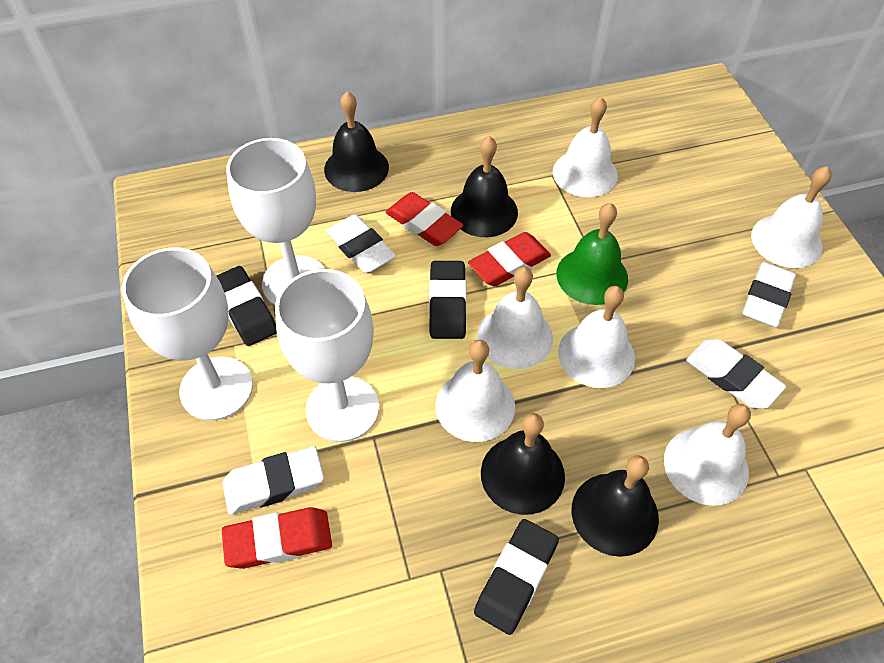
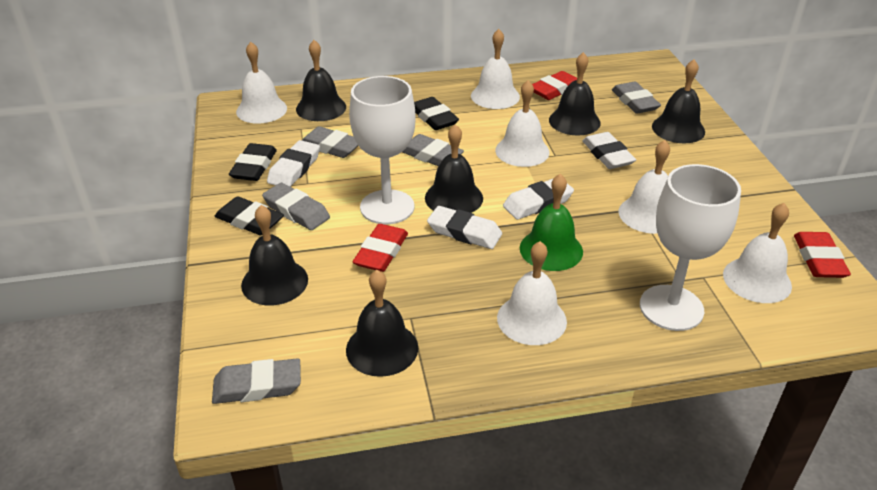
black bell: [324,91,389,192] [451,136,518,237] [481,413,565,515] [572,455,659,557] = 4 -> [241,205,308,305] [296,40,346,121] [346,270,418,377] [425,124,483,213] [549,52,601,136] [652,60,705,143] = 6
grey eraser: none = 0 -> [212,358,301,404] [262,183,330,230] [302,126,359,158] [402,134,464,167] [612,82,661,114] = 5
white goblet: [122,247,253,421] [226,138,325,305] [275,269,379,442] = 3 -> [349,76,416,224] [640,164,741,331] = 2

